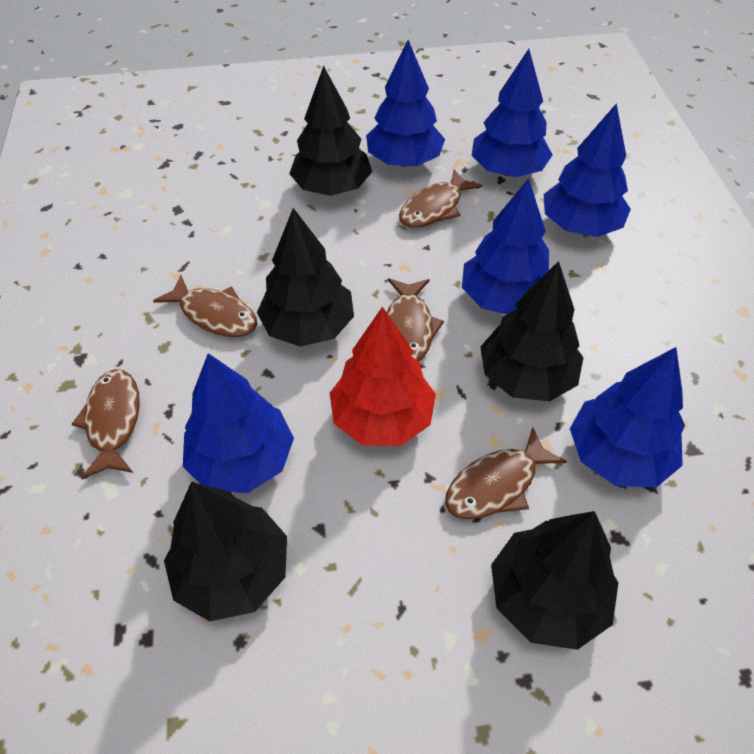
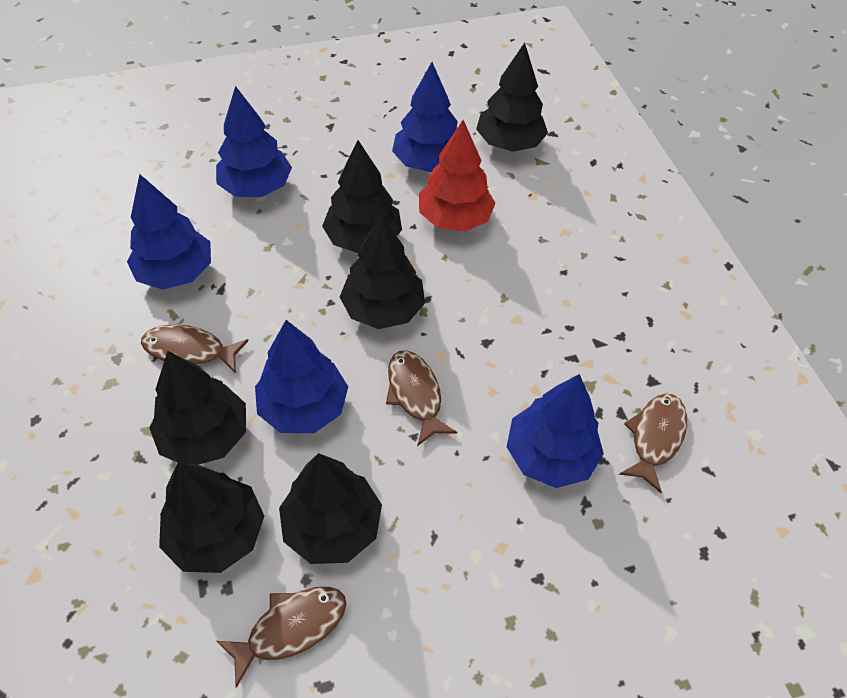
black tree: [164,482,287,621] [257,208,354,347] [289,66,372,196] [480,261,584,402] [491,511,619,650] = 5 -> [149,351,246,465] [159,462,264,573] [279,453,382,564] [322,140,402,253] [340,214,425,329] [476,43,548,152] = 6
blue tree: [183,353,294,493] [366,40,445,167] [462,178,549,314] [471,49,552,177] [544,103,631,237] [570,347,685,487] = 6 -> [127,174,211,290] [216,86,292,197] [255,320,348,433] [392,62,458,172] [507,374,604,488] = 5
brown fish: [71,369,140,479] [153,275,257,337] [387,278,444,361] [399,169,482,228] [445,427,567,520] = 5 -> [141,324,249,373] [216,587,347,688] [386,350,457,446] [619,393,687,493] = 4

